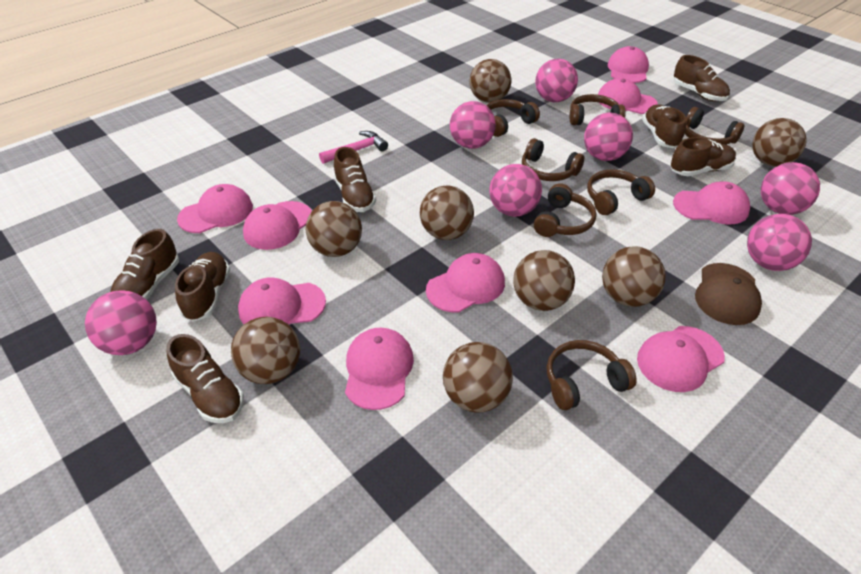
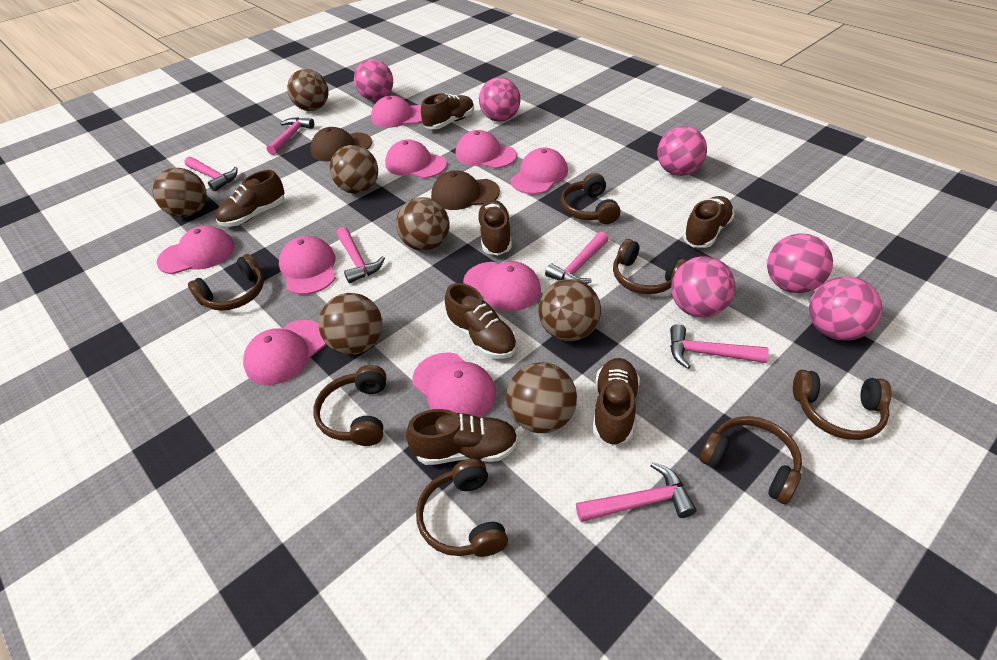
brown ball: [231,317,300,384] [306,201,362,257] [420,185,474,240] [443,342,513,413] [470,59,511,103] [513,250,575,311] [602,246,666,307] [752,118,807,167] = 8 -> [152,168,207,217] [287,69,328,111] [319,293,382,355] [330,145,378,194] [396,197,450,251] [506,362,577,433] [538,279,601,341] = 7
brown cap: [695,263,762,325] = 1 -> [310,127,372,161] [431,170,500,210] = 2
pink ball: [85,290,157,355] [450,101,496,149] [490,164,542,217] [535,59,578,102] [584,113,633,161] [747,214,812,271] [761,162,820,215] = 7 -> [354,59,393,101] [479,77,520,122] [657,126,707,176] [671,256,735,318] [767,233,833,293] [809,277,882,341] = 6
pink hammer: [319,131,388,164] = 1 -> [185,157,238,192] [267,117,314,155] [336,227,385,283] [545,232,609,284] [576,462,697,522] [670,324,769,369] = 6

